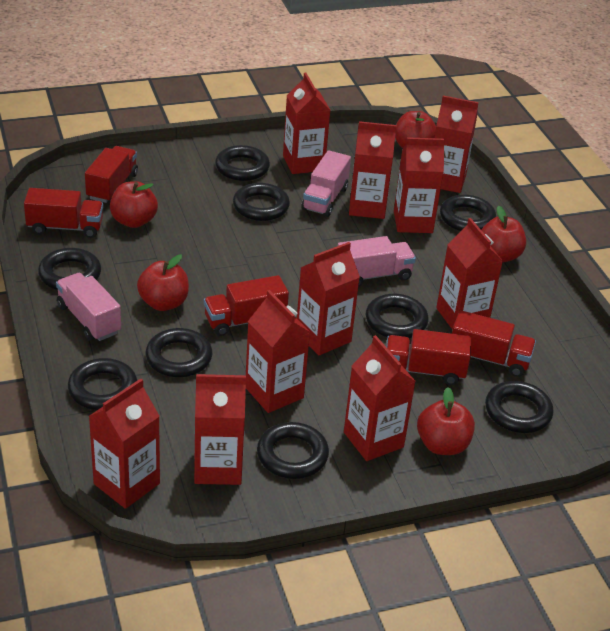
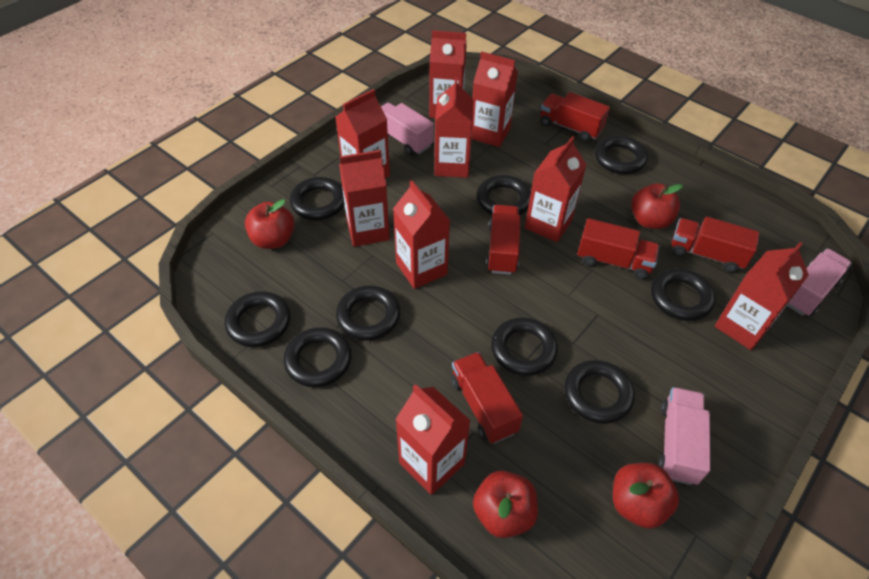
red apple: [110,181,158,228] [137,255,189,311] [395,111,436,148] [417,387,475,455] [481,206,526,262] = 5 -> [245,199,295,249] [473,471,538,538] [613,463,679,529] [631,183,683,229] = 4
red carton: [89,379,160,509] [194,374,246,485] [246,290,310,413] [283,73,330,174] [297,242,360,355] [344,335,416,461] [349,121,397,219] [394,137,445,233] [435,95,479,193] [436,218,503,330] = 10 -> [336,89,390,178] [339,150,390,247] [393,180,450,289] [395,384,471,495] [429,30,467,118] [434,77,473,178] [472,51,518,147] [525,136,587,242] [715,242,809,350] = 9

